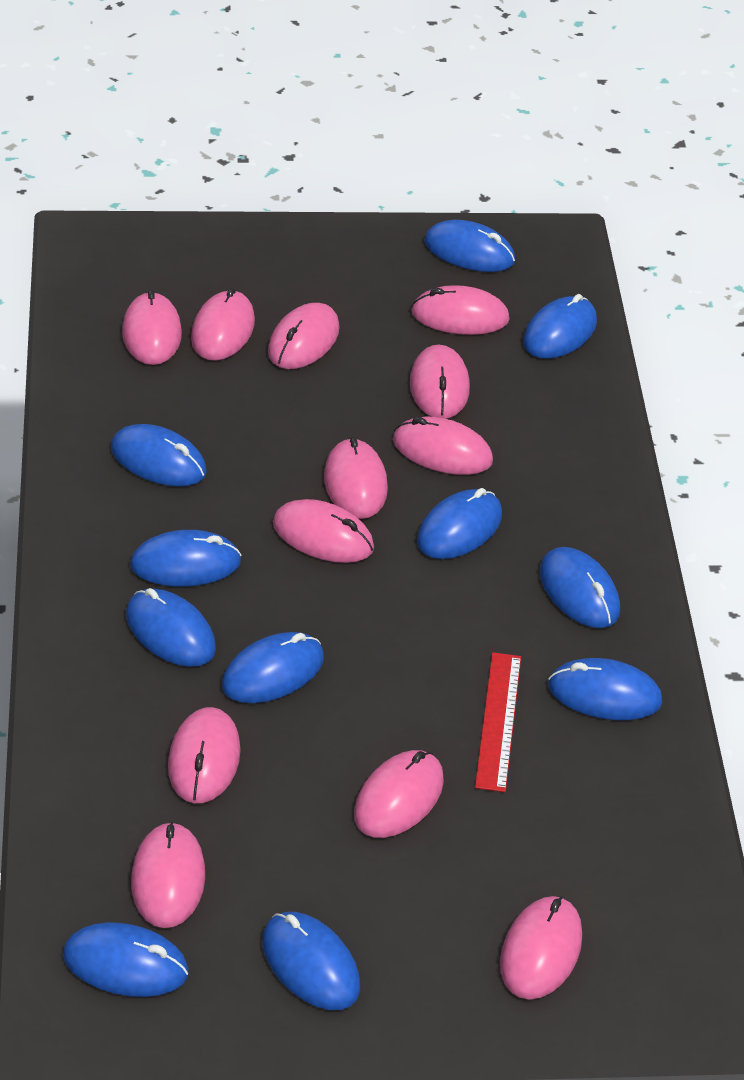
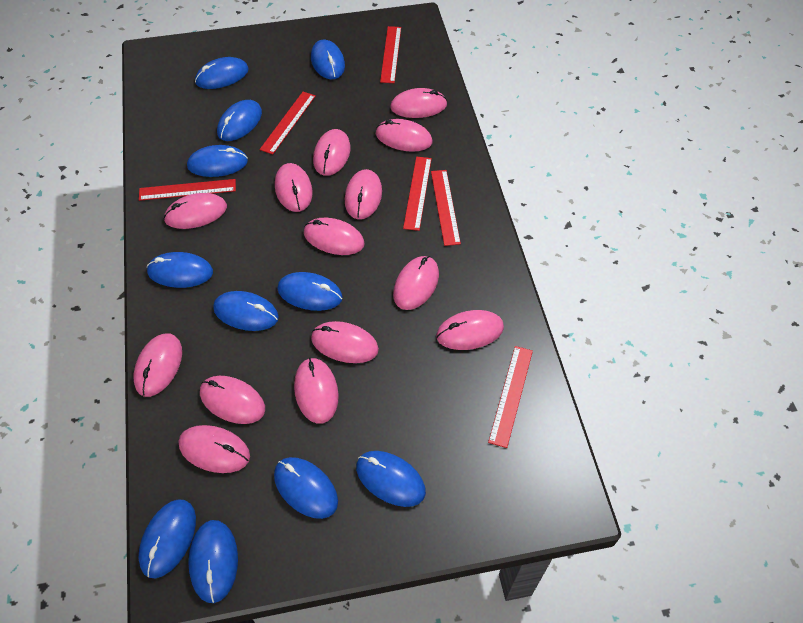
pink mouse: [122,290,182,365] [131,821,205,928] [168,707,241,803] [191,288,255,361] [268,303,340,369] [273,499,374,563] [324,437,388,519] [354,750,444,838] [393,417,493,475] [410,345,470,419] [411,285,510,335] [500,896,582,1000] = 12 -> [134,334,182,397] [164,193,227,229] [179,425,250,473] [200,376,265,424] [275,163,312,212] [294,358,339,424] [304,218,365,255] [311,321,379,363] [313,129,350,176] [345,169,382,219] [376,119,433,152] [390,88,447,118] [393,256,439,310] [436,310,504,350] = 14
red ruler: [475,652,521,792] = 1 -> [139,179,236,201] [260,92,316,155] [380,26,401,83] [403,157,432,231] [431,170,461,246] [488,346,533,448] = 6

